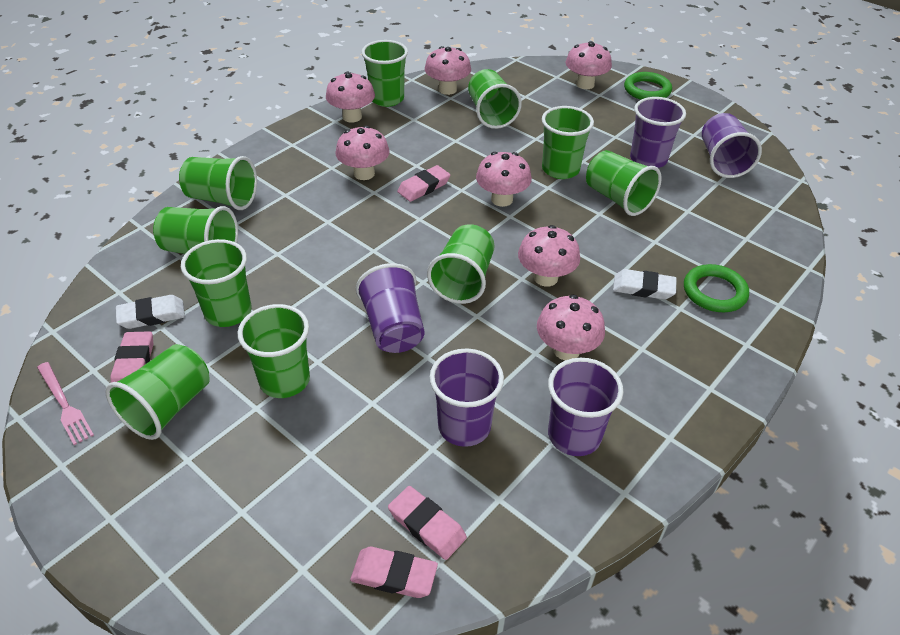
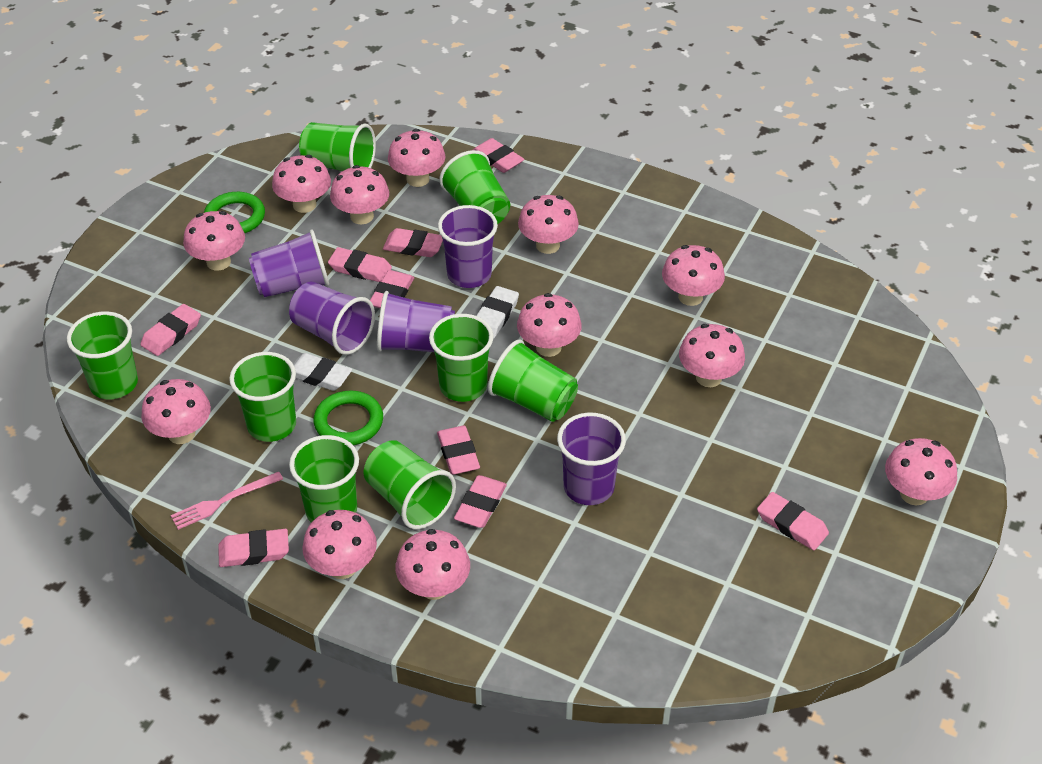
green cup: [105,344,210,440] [153,206,238,254] [179,156,257,210] [181,239,251,327] [238,304,310,398] [361,40,408,107] [427,224,495,304] [468,69,522,129] [542,106,594,179] [586,150,662,216] = 10 -> [67,311,138,399] [229,352,296,442] [289,435,359,522] [299,122,376,171] [363,440,456,529] [429,314,494,402] [439,150,510,224] [488,339,578,422] = 8
pink eraser: [110,331,153,383] [350,547,438,598] [388,486,467,560] [397,165,450,202] = 4 -> [140,304,201,356] [218,529,289,567] [328,247,392,282] [370,270,414,309] [383,228,443,257] [437,425,480,475] [454,475,507,528] [473,138,524,173] [757,492,829,550] = 9
pink mushroom: [326,72,375,122] [336,125,389,180] [425,46,471,95] [476,152,532,207] [518,225,580,287] [537,295,605,360] [565,41,612,89] = 7 -> [141,379,211,444] [183,211,245,271] [272,155,331,213] [302,510,377,579] [330,165,389,225] [388,129,445,187] [395,529,470,600] [517,293,582,357] [518,195,579,254] [662,245,725,306] [679,324,745,387] [885,438,957,506] = 12

